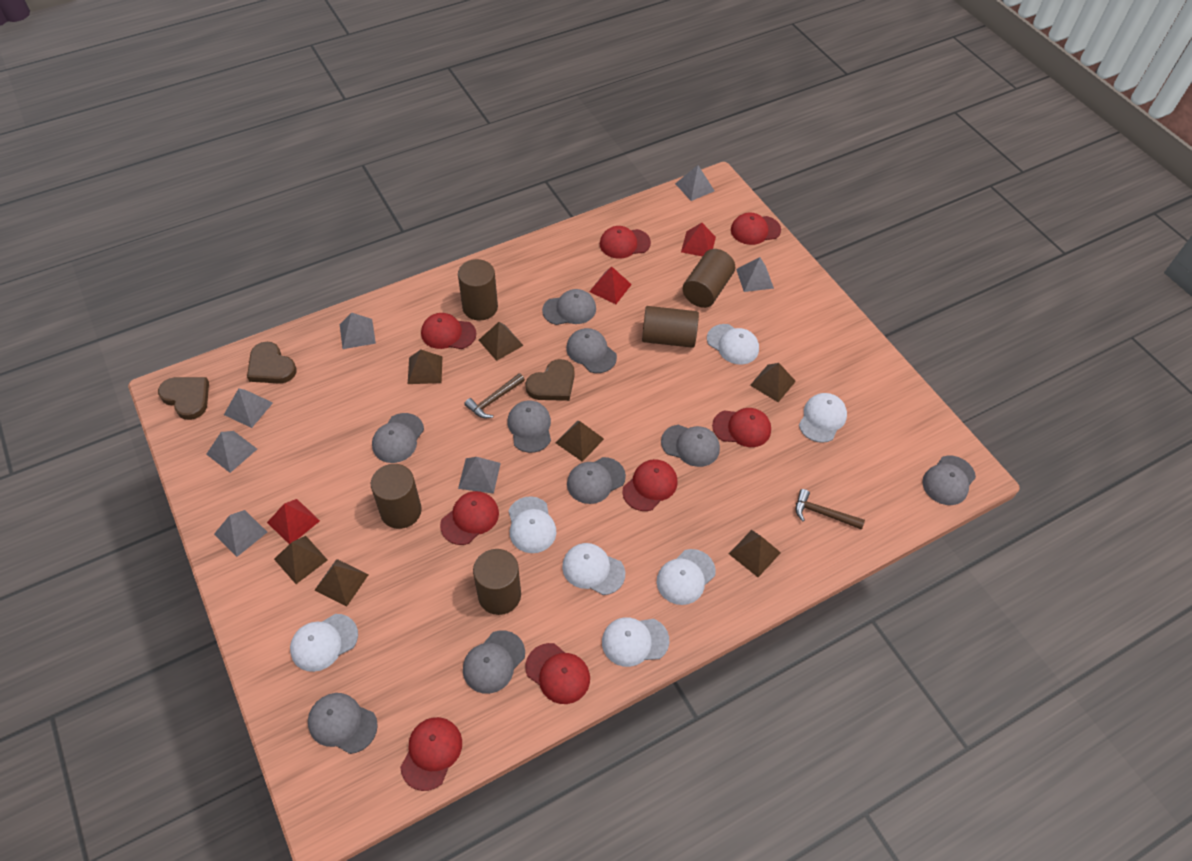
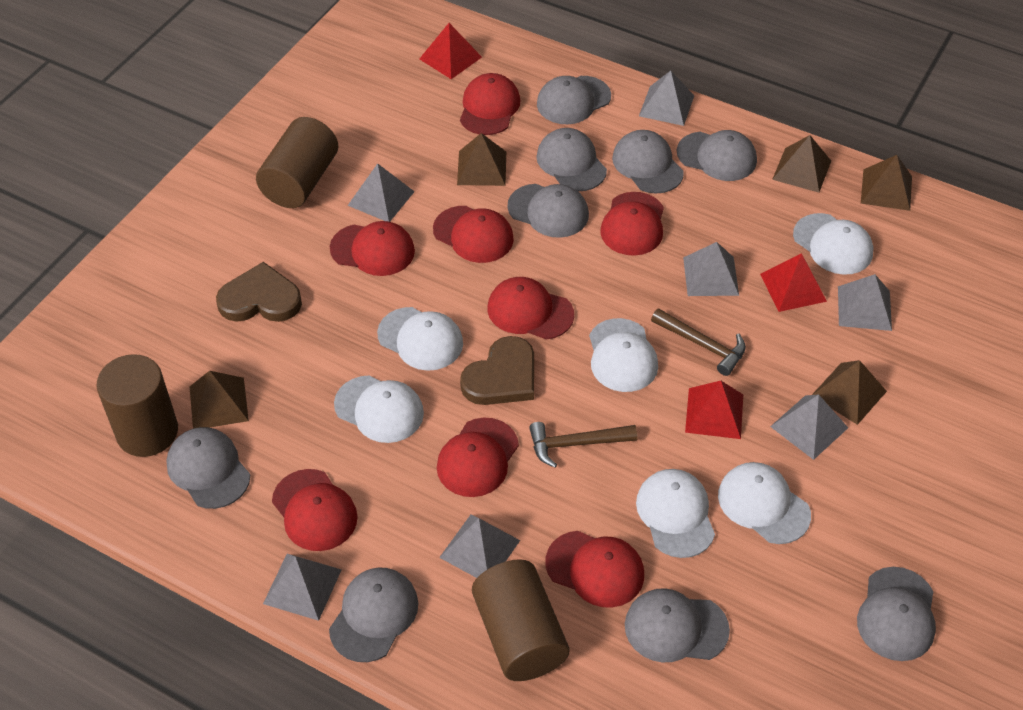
brown cylinder: [371,464,422,529] [458,259,498,321] [473,549,521,615] [642,306,699,348] [683,249,735,308] = 5 -> [96,354,178,457] [256,117,338,208] [472,559,570,681] = 3
brown heart: [158,377,209,420] [247,342,296,384] [526,359,575,401] = 3 -> [216,262,302,322] [460,336,534,405] = 2
brown pyramid: [274,536,328,584] [315,559,369,606] [408,350,442,384] [479,322,524,361] [556,421,604,462] [729,530,781,577] [750,363,796,402] = 7 -> [189,371,249,429] [457,133,506,186] [772,135,831,193] [812,360,887,425] [861,155,912,211] = 5
white cap: [290,614,358,672] [508,496,556,553] [562,543,625,595] [602,617,669,667] [657,549,716,605] [707,324,759,365] [799,393,847,443] = 7 -> [334,375,424,443] [377,307,463,371] [589,318,658,392] [636,469,715,558] [718,462,811,544] [793,213,874,275] = 6

